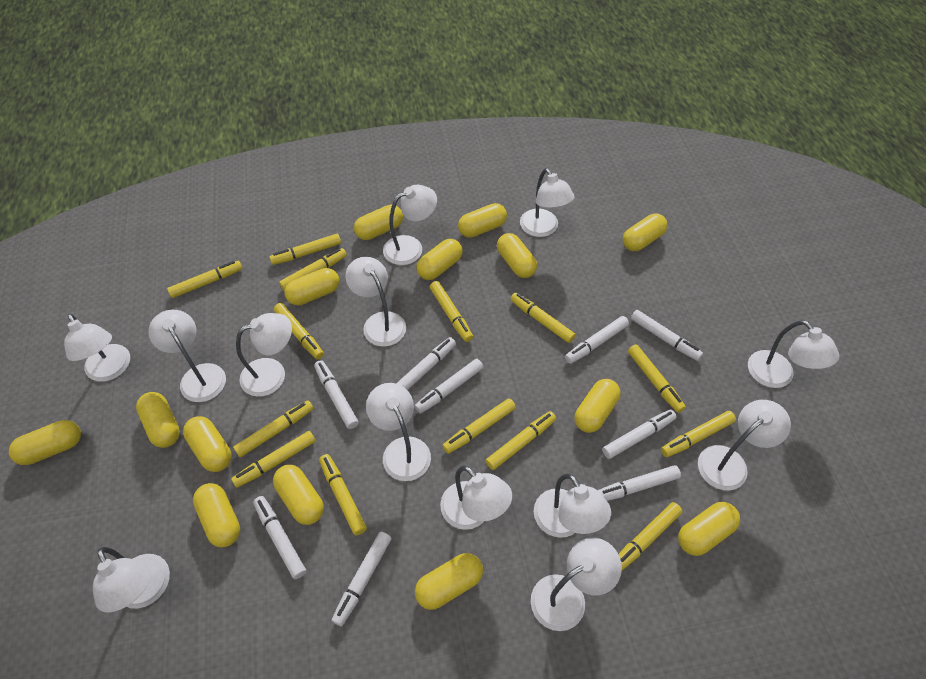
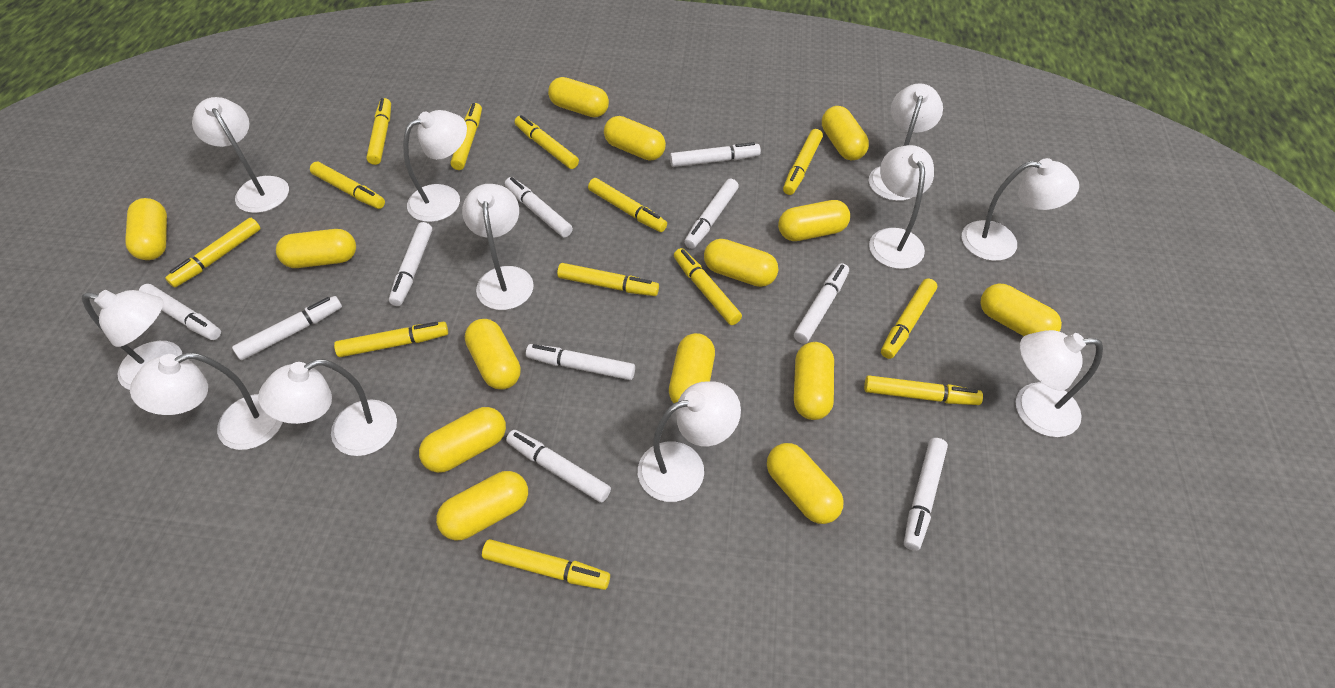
white lamp: [64,313,130,382] [93,547,170,613] [148,310,226,402] [236,313,292,397] [345,257,406,347] [366,383,431,481] [383,185,437,265] [440,466,512,530] [520,168,575,237] [531,538,622,631] [534,474,611,538] [698,400,791,490] [748,320,839,388] = 13 -> [82,290,182,390] [130,353,283,450] [192,97,289,213] [258,359,397,456] [403,110,467,222] [462,184,534,310] [638,381,741,502] [869,83,943,201] [869,145,934,269] [962,158,1079,261] [1016,330,1103,437] = 11
white marker: [253,496,306,579] [314,360,359,429] [331,532,392,627] [396,337,456,390] [415,359,483,414] [565,316,629,364] [597,465,681,501] [602,410,677,459] [631,310,703,361] = 9 -> [138,284,221,340] [232,296,342,360] [389,222,432,306] [505,177,573,237] [506,430,611,503] [526,344,635,380] [670,142,761,167] [684,179,739,249] [794,263,849,344] [904,438,948,551] = 10
yellow marker: [167,261,243,298] [231,431,315,488] [233,401,314,457] [269,234,341,265] [274,303,324,360] [279,248,347,291] [319,454,367,535] [430,281,473,342] [442,398,516,454] [485,411,556,470] [511,293,576,343] [619,502,682,570] [628,344,686,413] [661,411,736,457] = 14 -> [165,218,261,288] [310,162,385,209] [334,322,448,357] [366,98,391,165] [450,103,482,170] [482,539,610,590] [515,115,579,169] [557,263,659,296] [588,178,667,232] [674,248,742,325] [783,129,823,195] [864,375,983,405] [881,279,937,359] = 13

